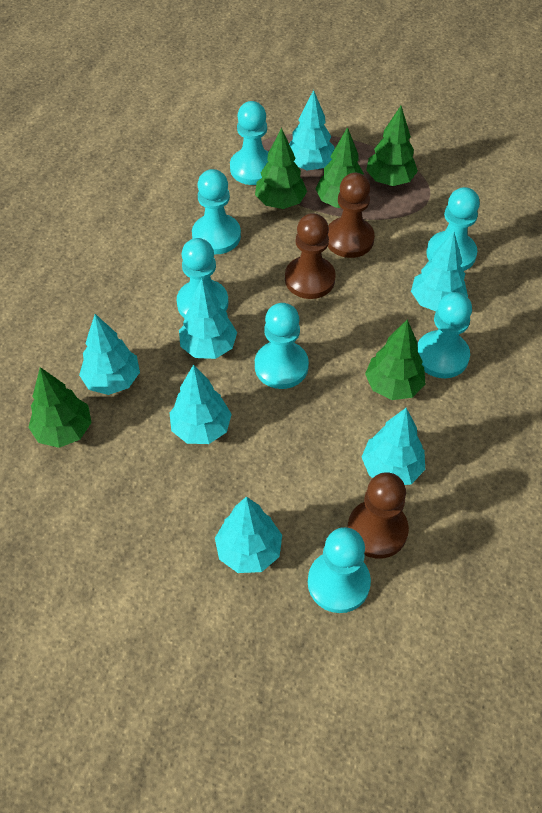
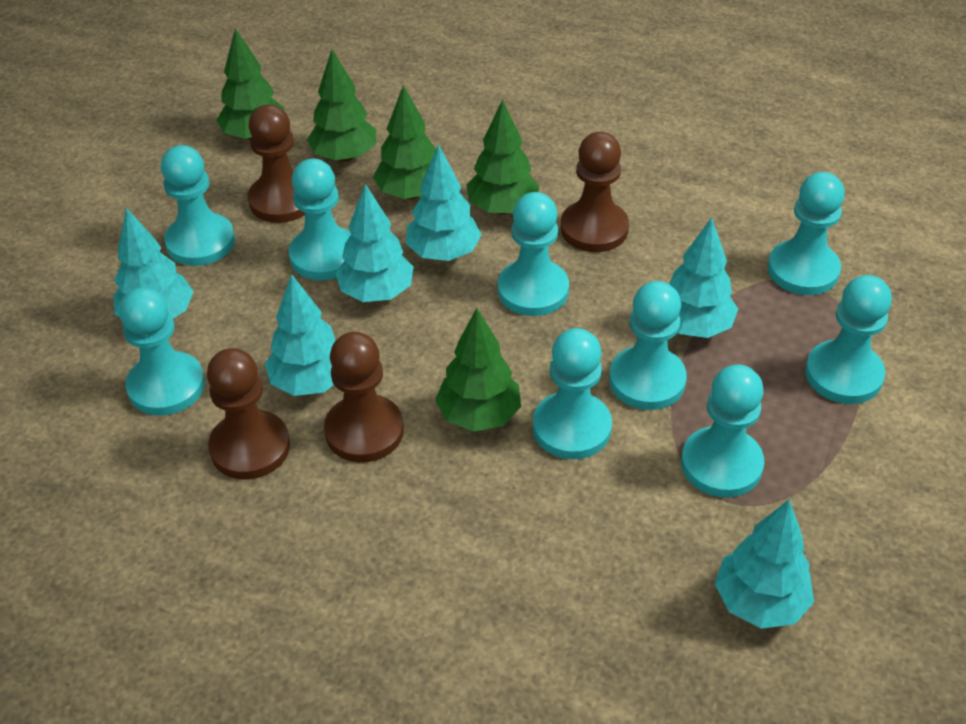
brown pawn: [285,213,336,299] [328,173,375,258] [347,472,409,559] = 3 -> [207,348,290,480] [248,104,305,223] [324,332,404,462] [561,132,629,252] = 4
turquoise pawn: [176,238,228,318] [192,169,241,254] [230,101,269,185] [255,303,309,389] [308,527,371,613] [417,292,472,378] [426,187,480,271] = 7 -> [119,287,205,416] [161,145,235,266] [289,159,351,280] [498,192,569,316] [533,328,612,459] [609,281,687,410] [681,365,764,498] [768,172,845,295] [805,275,892,404] = 9
turquoise tree: [79,314,140,395] [170,365,232,444] [179,279,237,359] [215,496,282,573] [289,90,335,171] [362,408,425,485] [411,231,468,311] = 7 -> [114,208,194,318] [265,274,336,396] [335,184,414,302] [406,144,482,261] [669,217,738,338] [715,500,814,628] = 6

